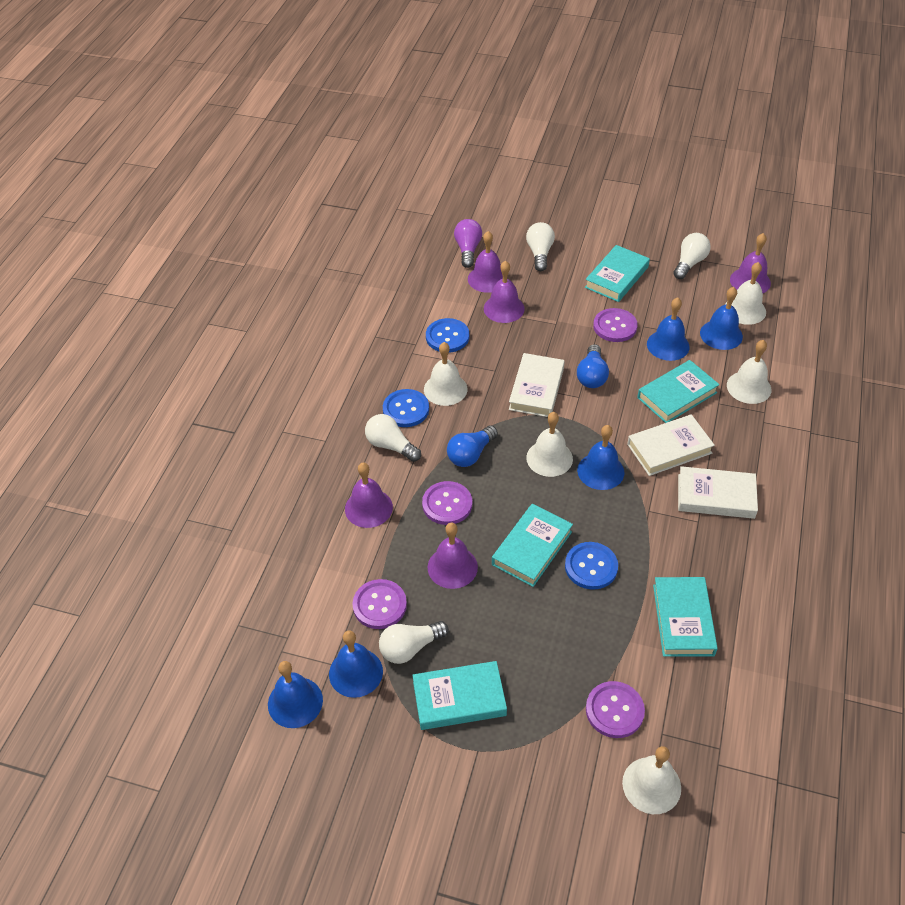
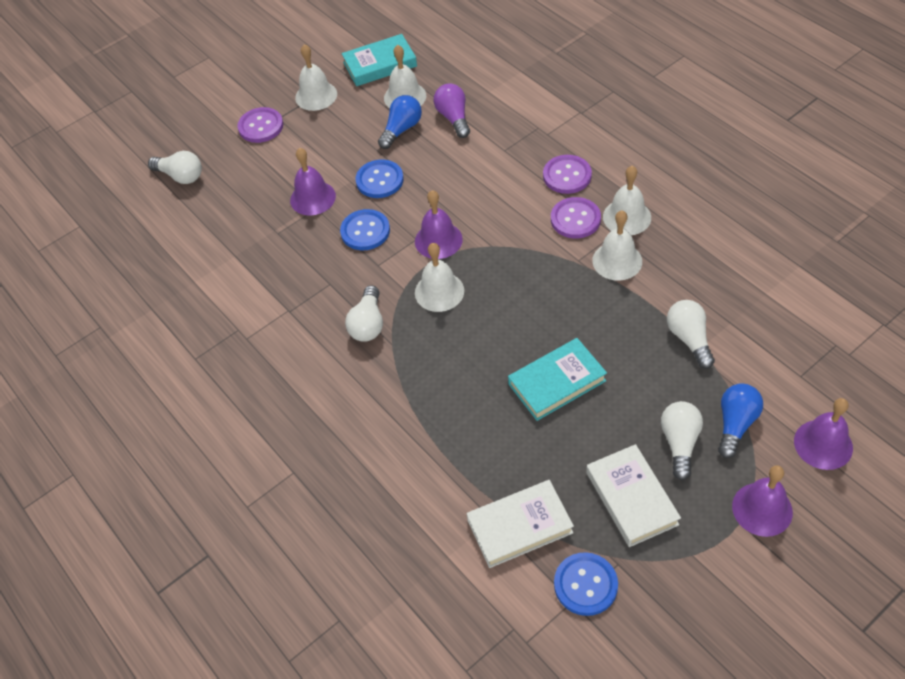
blue bell: [268,661,323,728] [329,630,383,698] [577,425,624,490] [647,298,690,361] [700,287,743,350] = 5 -> none = 0
purple bell: [345,462,393,528] [427,523,478,589] [468,231,503,293] [484,261,525,323] [730,233,771,293] = 5 -> [290,148,336,215] [415,190,463,259] [732,465,793,537] [794,398,853,470] = 4
purple button: [353,579,407,629] [422,481,472,525] [586,681,645,738] [593,308,638,342] = 4 -> [237,107,283,143] [543,155,592,194] [551,197,601,238] = 3
turquoise book: [412,661,507,730] [492,504,573,587] [585,245,650,302] [637,360,720,423] [653,577,718,657] = 5 -> [342,34,417,86] [508,338,607,421] = 2
white book: [509,353,565,417] [627,414,715,476] [678,466,758,519] = 3 -> [467,480,574,568] [586,444,681,547] = 2

